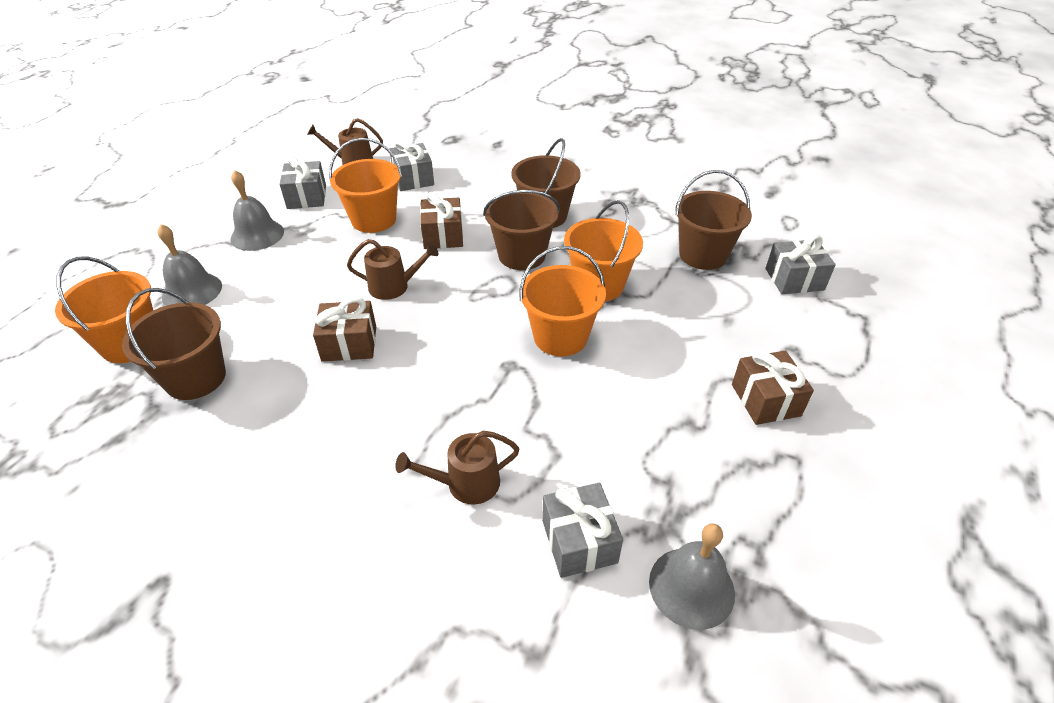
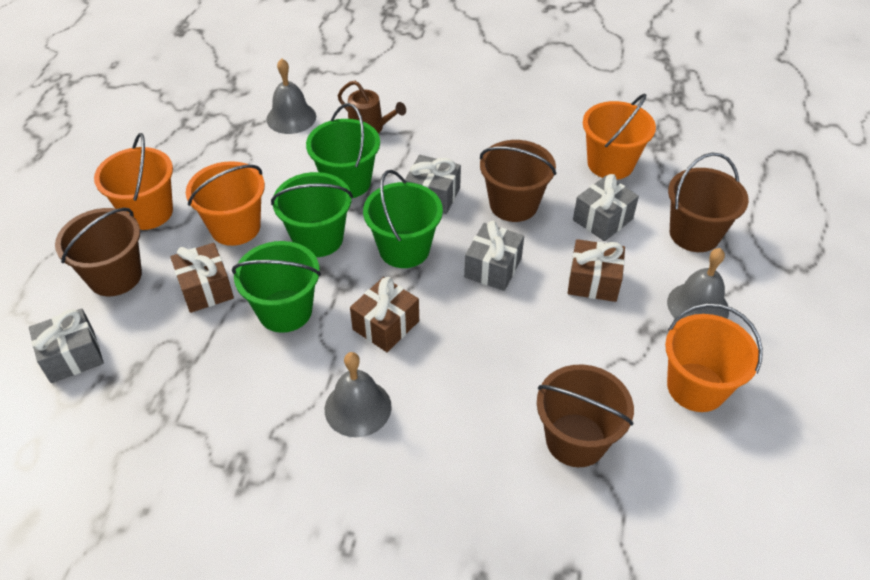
brown watering can: [307,118,383,165] [347,239,439,300] [395,431,519,504] = 3 -> [338,81,406,134] = 1
green bucket: none = 0 -> [232,241,321,333] [271,172,353,257] [306,103,380,198] [363,170,443,268] = 4

